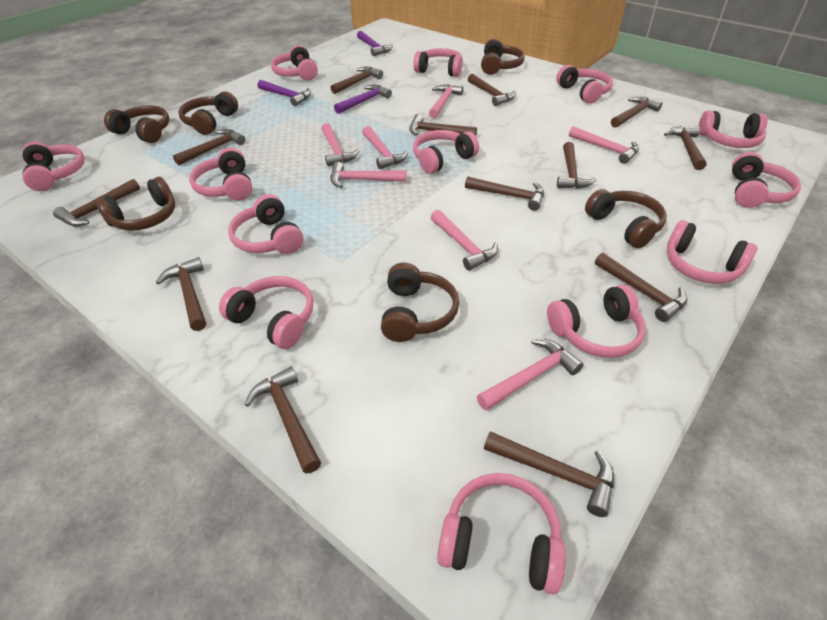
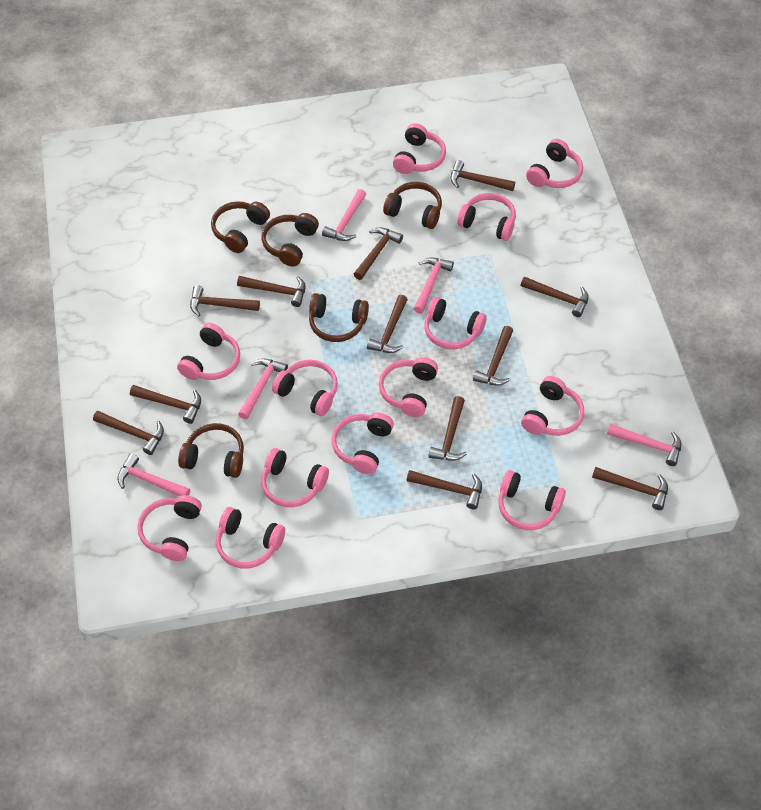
brown hammer: [53,179,140,227] [156,257,206,331] [173,129,245,165] [244,367,321,473] [331,67,383,94] [409,114,477,136] [465,176,544,211] [468,74,516,106] [484,431,614,517] [557,142,596,189] [595,253,687,322] [611,97,663,128] [664,126,707,170] = 13 -> [93,411,164,455] [130,385,201,424] [190,285,260,316] [237,276,306,307] [354,227,403,280] [367,295,408,353] [407,470,482,509] [428,396,467,461] [450,160,515,191] [473,326,513,386] [521,276,589,317] [592,467,668,510] = 12
brown headphones: [96,177,175,231] [104,106,170,143] [178,91,238,135] [381,262,459,342] [481,39,525,75] [585,189,667,248] = 6 -> [178,423,244,478] [211,201,270,253] [262,213,319,267] [309,293,369,342] [383,182,442,229] = 5
pink hammer: [321,123,359,166] [331,162,406,188] [362,126,408,169] [429,84,464,118] [431,210,498,271] [477,339,584,411] [569,126,639,164] = 7 -> [117,453,190,496] [238,358,288,419] [322,189,366,241] [414,257,454,314] [607,424,681,466] = 5
purple hammer: [258,80,311,106] [334,85,392,114] [357,31,393,56] = 3 -> none = 0

